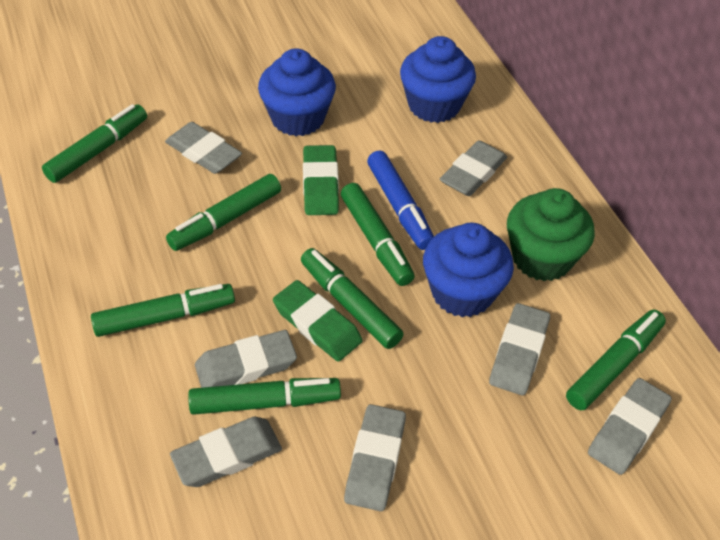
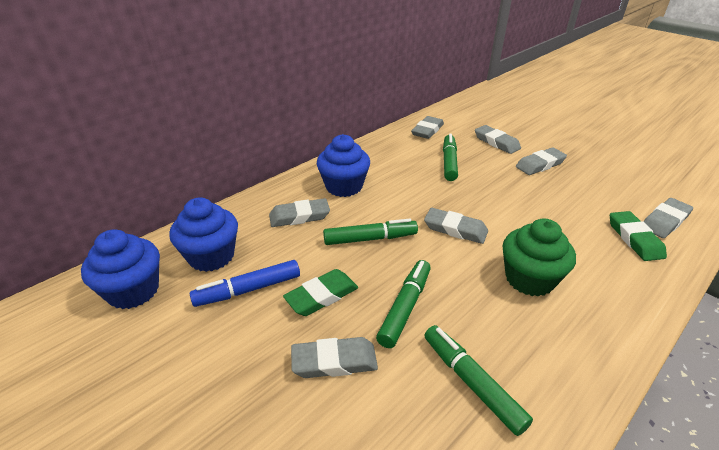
green marker: [42,104,147,183] [91,284,235,337] [166,174,281,251] [188,378,341,415] [301,248,404,349] [341,183,415,286] [566,309,666,410] = 7 -> [323,219,418,245] [376,260,431,348] [425,325,533,436] [443,134,458,181] = 4

